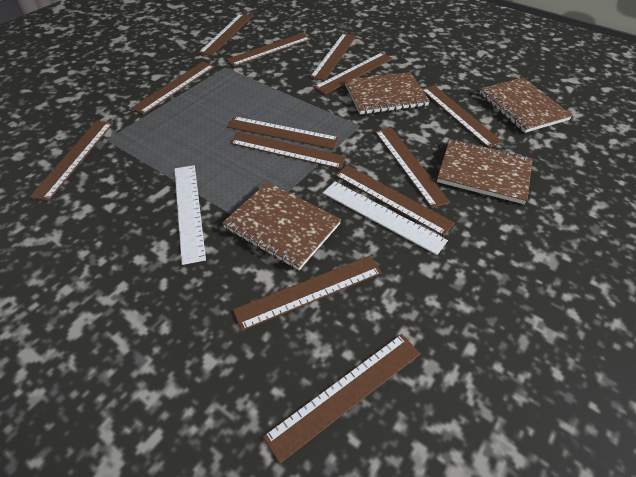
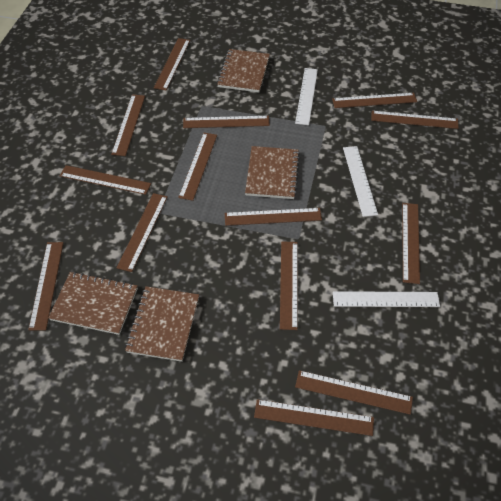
brown ruler: [29,121,113,201] [131,62,215,115] [199,14,252,56] [226,33,311,67] [227,116,339,149] [230,132,346,169] [233,255,382,331] [263,334,420,464] [310,33,356,81] [314,53,393,94] [335,165,455,236] [375,127,450,208] [422,85,503,148] = 13 -> [28,242,63,331] [60,165,151,195] [111,94,145,156] [117,193,168,272] [154,38,190,90] [178,133,217,201] [183,116,270,128] [225,208,322,226] [254,399,374,436] [280,241,298,330] [295,370,413,415] [332,93,417,108] [371,111,459,129] [402,203,420,284] = 14
white ruler: [174,165,206,265] [323,181,448,255] = 2 -> [295,68,318,125] [333,291,440,307] [343,146,378,217] = 3

